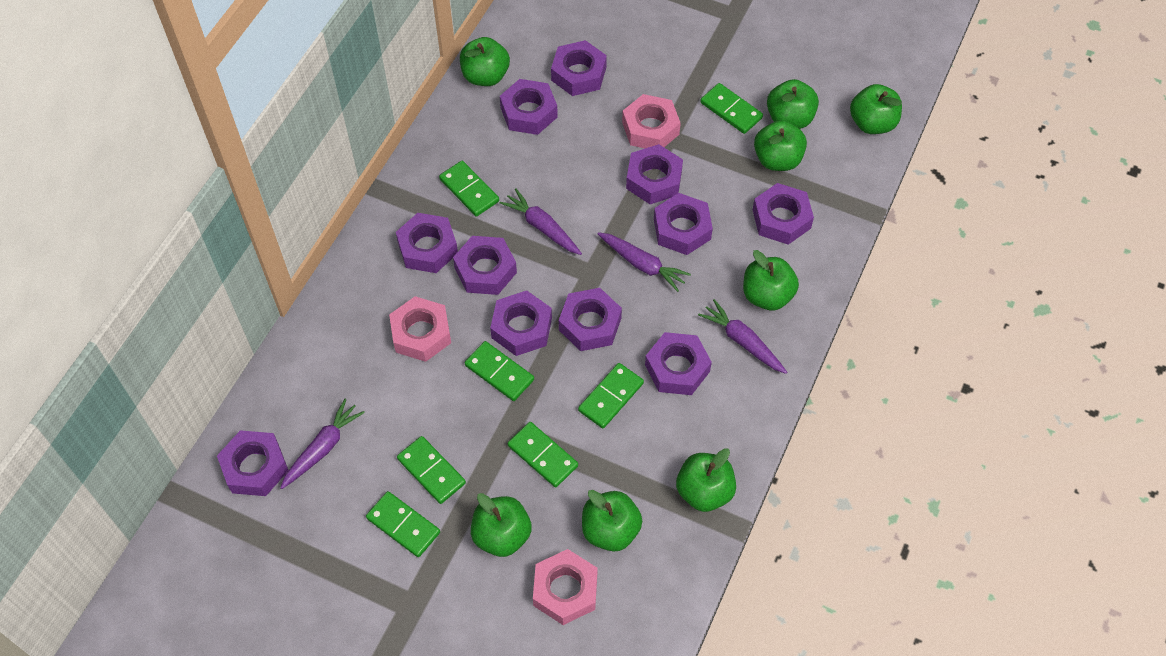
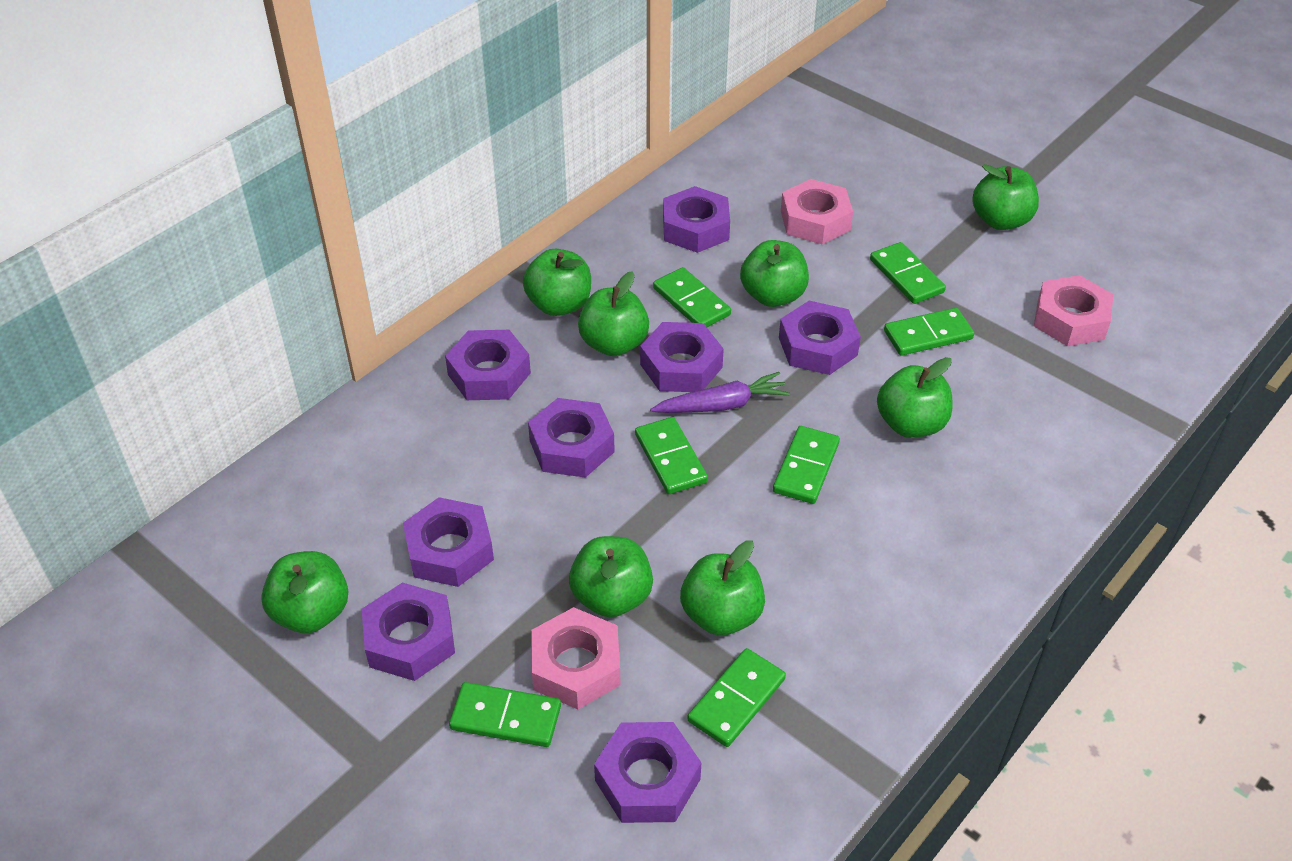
purple carrot: [280,399,365,489] [500,188,582,255] [598,232,691,292] [698,299,787,374] = 4 -> [650,372,790,413] = 1
purple nut: [217,430,289,496] [396,213,458,273] [453,236,517,295] [490,291,552,356] [500,79,558,135] [551,40,607,96] [559,288,622,351] [626,144,683,204] [645,332,712,395] [654,193,713,255] [753,183,814,245] = 11 -> [362,583,455,681] [403,497,494,587] [445,330,531,400] [528,398,615,478] [594,722,702,823] [640,322,724,392] [663,186,730,253] [779,301,861,375] = 8

